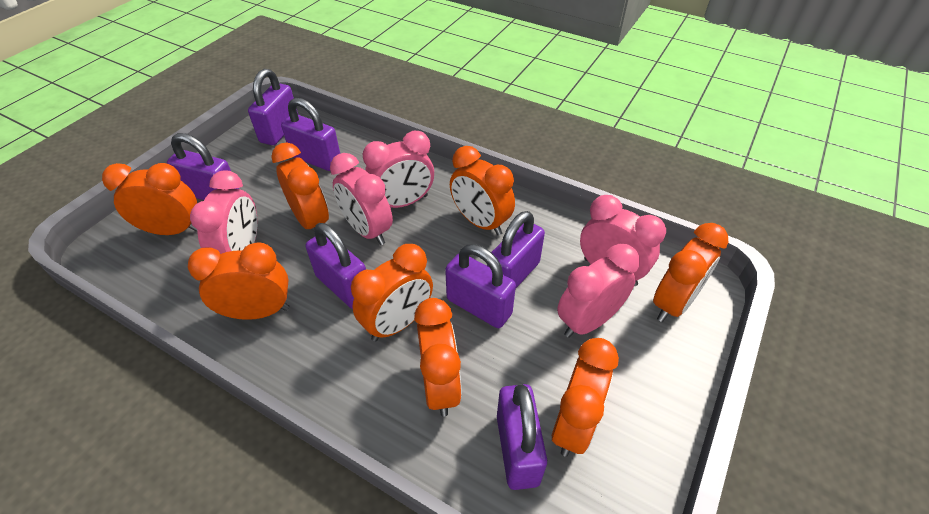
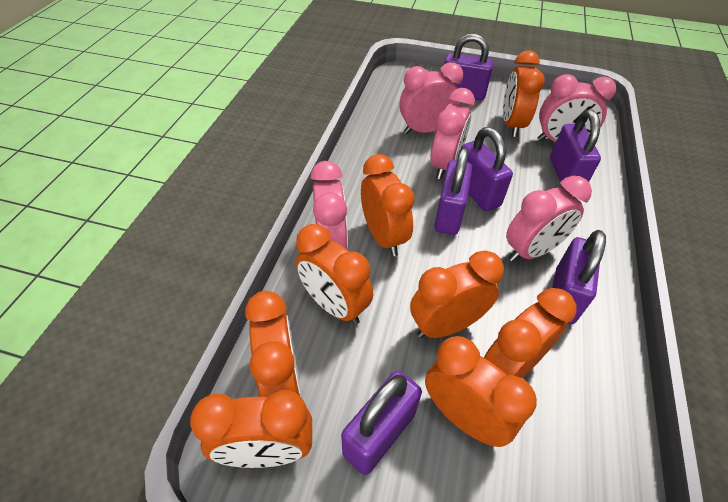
purple padlock: [167,133,239,200] [248,69,298,145] [281,98,340,171] [306,223,366,309] [445,244,516,328] [487,211,545,288] [497,384,547,490] = 7 -> [341,371,422,475] [434,148,473,235] [444,34,494,101] [461,127,513,211] [550,110,601,189] [553,230,606,324] = 6

